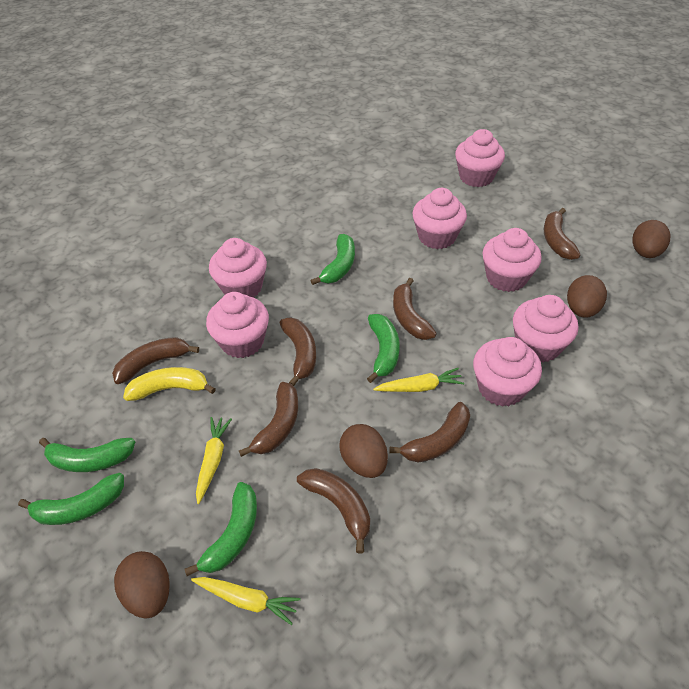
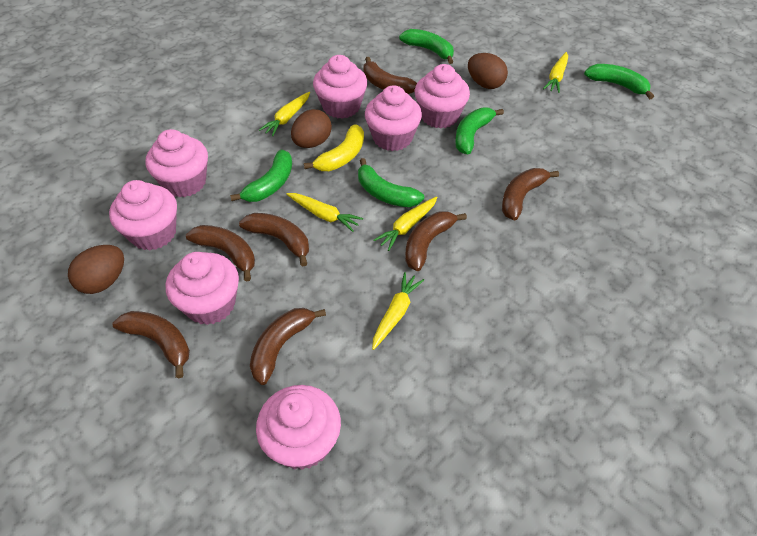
brown egg: [114,551,170,618] [339,424,388,478] [567,275,607,318] [632,220,670,258] = 4 -> [68,245,124,294] [291,109,332,148] [468,53,508,89] = 3
yellow carrot: [191,577,300,625] [196,417,232,504] [373,368,464,392] = 3 -> [259,92,310,136] [286,193,363,232] [372,272,424,350] [373,197,438,251] [543,52,568,93] = 5

